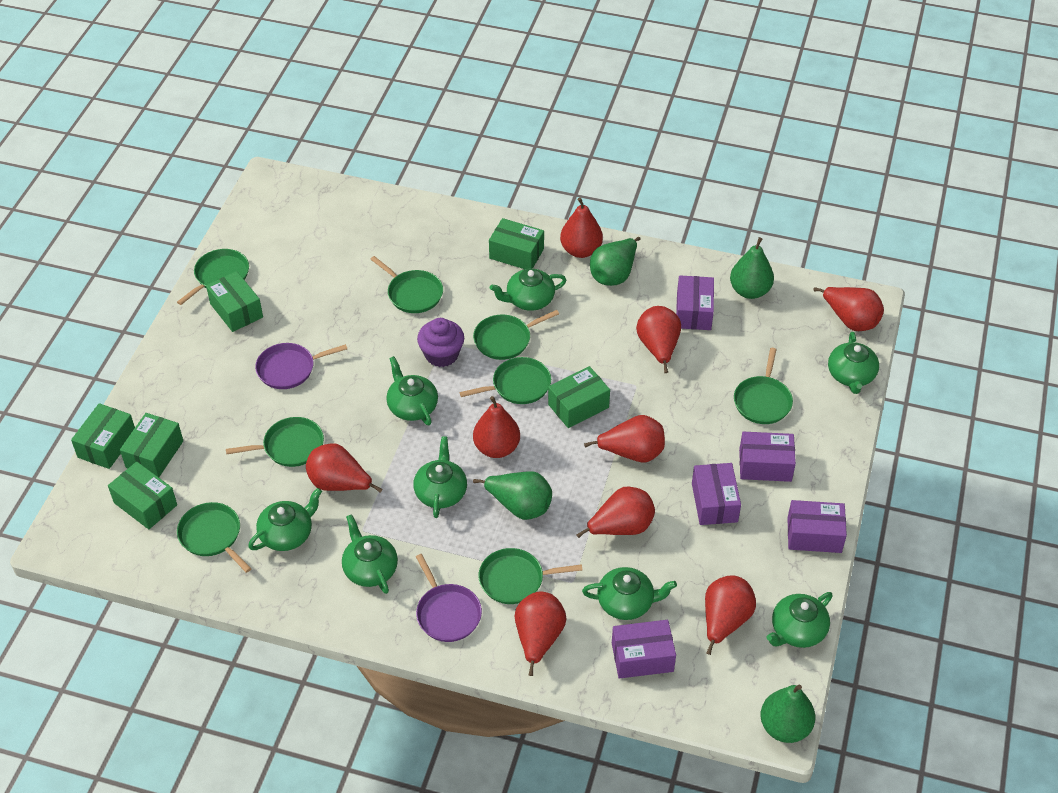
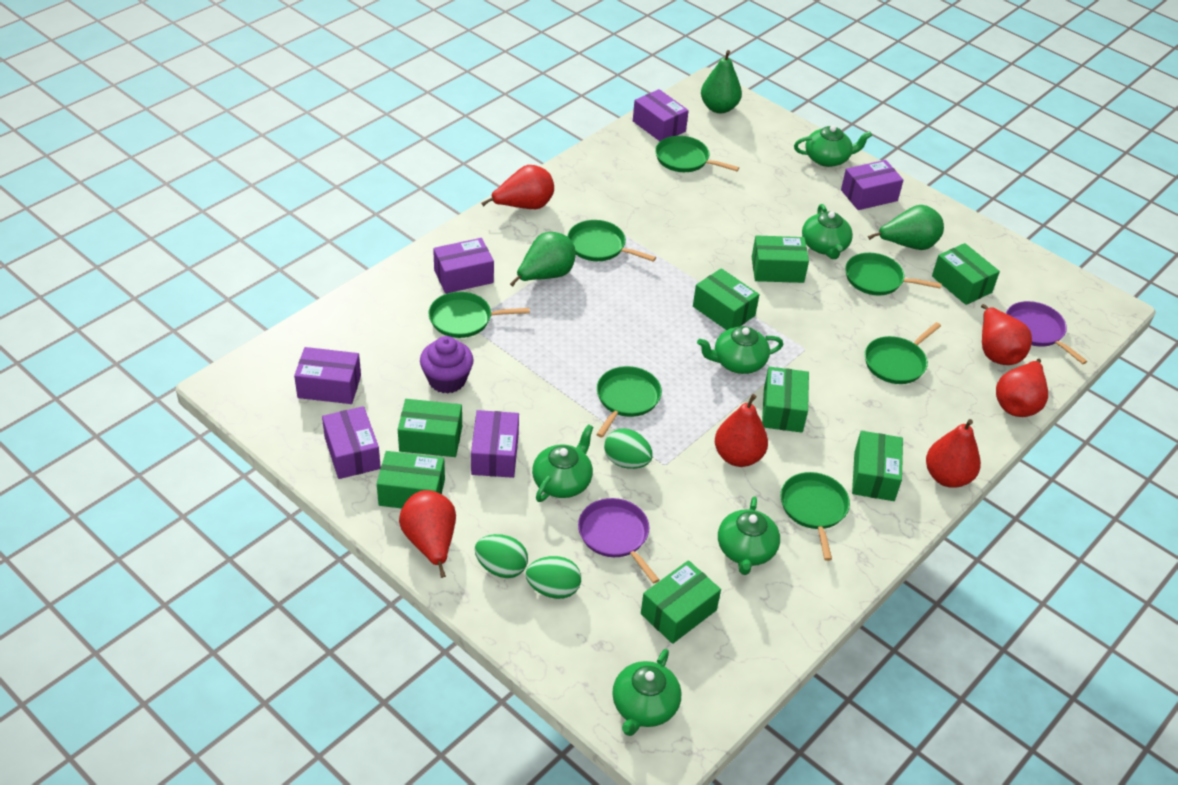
green box: [71,403,135,469] [108,462,177,529] [120,413,183,477] [206,271,263,332] [489,218,544,269] [548,366,610,428] = 6 -> [377,451,445,508] [398,399,462,457] [641,560,721,644] [693,268,759,330] [752,235,809,283] [762,367,809,433] [852,431,903,501] [932,243,1000,305] = 8
green egg: none = 0 -> [475,534,528,578] [526,556,581,599] [604,428,653,469] = 3
green pan: [177,249,249,305] [177,502,252,573] [226,417,324,467] [370,256,443,313] [459,357,551,404] [473,310,559,360] [479,548,583,604] [734,348,793,424] = 8 -> [429,292,530,338] [567,220,656,262] [596,366,662,438] [655,136,739,172] [780,472,850,561] [845,253,942,295] [865,322,941,384] = 7
green pear: [473,471,552,520] [590,237,641,286] [730,237,774,299] [760,684,815,743] = 4 -> [510,232,576,287] [701,50,742,113] [868,205,944,250] = 3
green teapot: [248,488,322,551] [342,514,398,594] [387,356,438,425] [413,436,467,518] [490,269,566,311] [582,567,677,620] [766,592,833,648] [828,332,879,394] = 8 -> [532,424,594,502] [612,649,681,736] [697,326,783,374] [718,496,780,575] [794,125,872,167] [802,204,853,259] = 6
purple box: [612,620,676,679] [676,275,714,330] [692,463,741,525] [739,432,796,482] [787,500,847,553] = 5 -> [294,347,361,404] [322,406,381,479] [433,238,494,293] [471,410,519,478] [633,89,689,141] [841,160,903,210] = 6
red pear: [306,443,383,493] [473,396,520,458] [515,592,567,676] [560,197,603,258] [577,487,655,538] [584,415,665,462] [636,306,681,373] [705,575,756,655] [813,287,884,331] = 9 -> [399,490,456,578] [481,165,554,209] [715,394,768,467] [926,419,981,488] [981,304,1032,365] [996,359,1048,417] = 6

